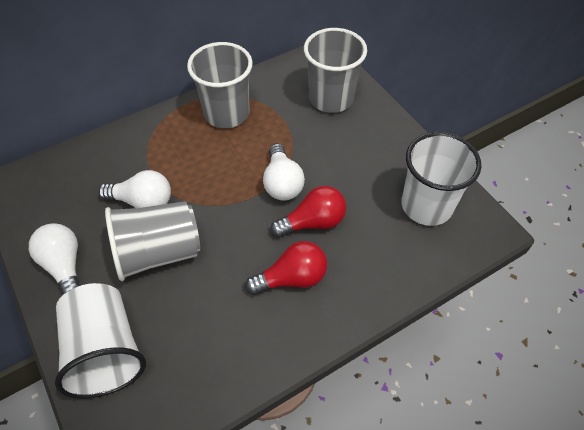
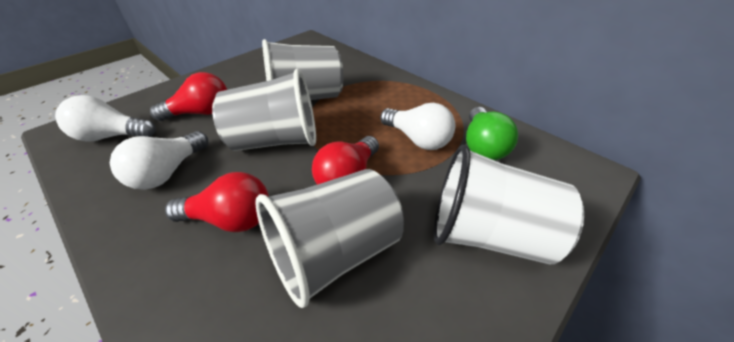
green light bulb: none = 0 -> [466,107,518,160] = 1
red light bulb: [245,241,327,295] [270,186,346,238] = 2 -> [150,72,227,121] [165,172,269,232] [312,136,379,185] = 3
white cup: [55,283,146,399] [402,132,481,226] = 2 -> [434,145,584,264] = 1

